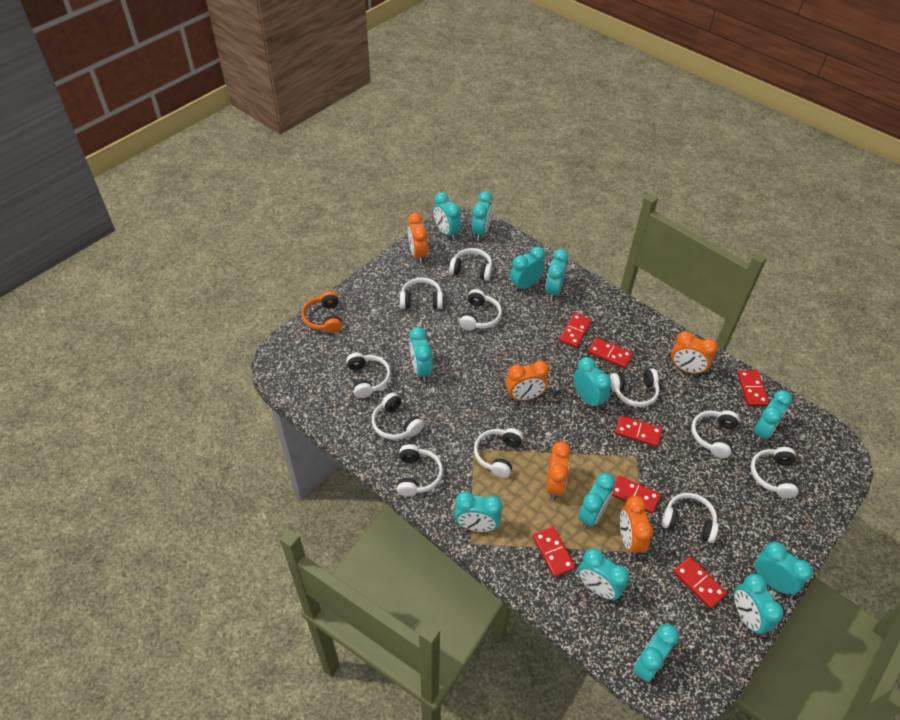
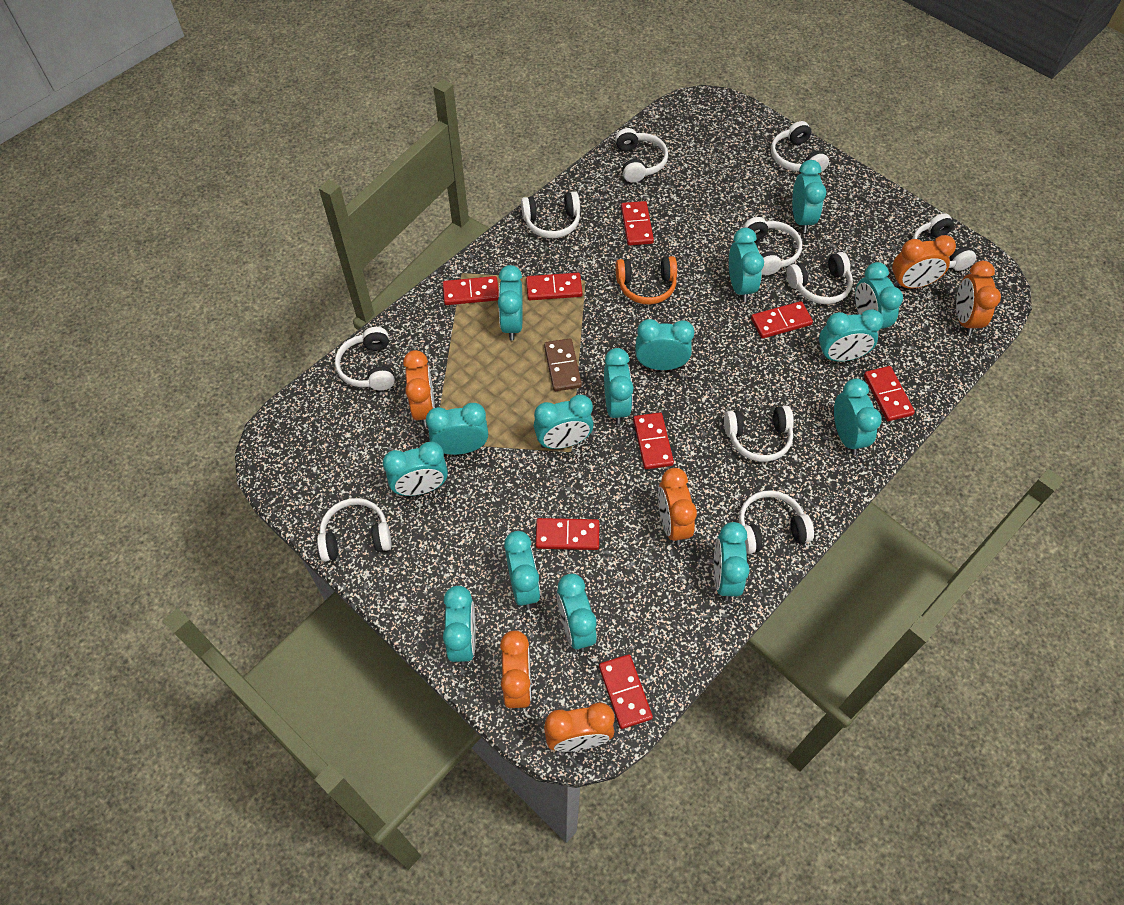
brown domino: none = 0 -> [544,339,582,391] = 1
orange clock: [408,213,428,263] [506,361,549,400] [546,441,571,500] [620,496,653,557] [671,331,718,375] = 5 -> [403,350,435,427] [500,630,531,710] [544,702,614,752] [658,468,697,545] [892,235,956,289] [956,261,1001,336] = 6
red domino: [532,527,575,578] [559,313,592,348] [588,338,633,369] [612,475,661,514] [615,416,662,447] [673,557,727,609] [737,370,769,406] = 7 -> [443,276,499,305] [526,273,583,300] [536,518,599,550] [599,654,653,729] [621,201,654,246] [633,412,674,469] [751,301,813,339] [864,366,915,421] = 8
turquoise clock: [409,327,433,382] [433,192,461,240] [454,492,502,532] [472,192,492,240] [510,247,545,292] [545,249,568,300] [573,357,611,410] [578,473,615,529] [578,548,629,600] [633,624,679,682] [734,574,783,636] [753,390,792,442] [754,542,813,595] = 13 -> [383,442,448,496] [426,403,488,455] [443,586,476,665] [498,265,523,340] [504,531,540,609] [534,395,594,449] [557,574,597,651] [604,348,634,425] [636,319,695,370] [714,522,750,601] [729,228,764,302] [792,160,826,233] [819,309,884,362] [834,378,882,455] [855,262,903,336] = 15
white headphones: [346,353,391,398] [372,392,424,440] [397,444,443,497] [400,277,443,309] [449,248,492,281] [459,289,502,330] [474,428,523,478] [610,369,659,407] [661,493,719,543] [691,410,739,458] [750,447,799,498] = 11 -> [317,498,392,562] [335,327,395,391] [521,191,580,238] [615,128,668,183] [724,405,794,462] [739,490,814,554] [743,217,802,275] [771,121,829,174] [786,252,853,304] [912,213,976,271] = 10

